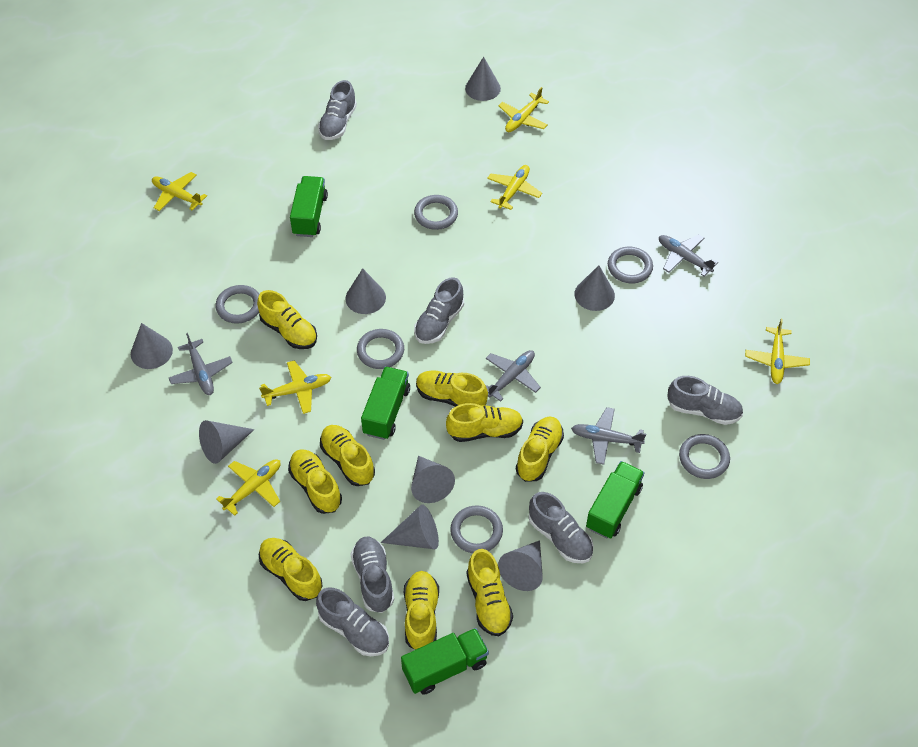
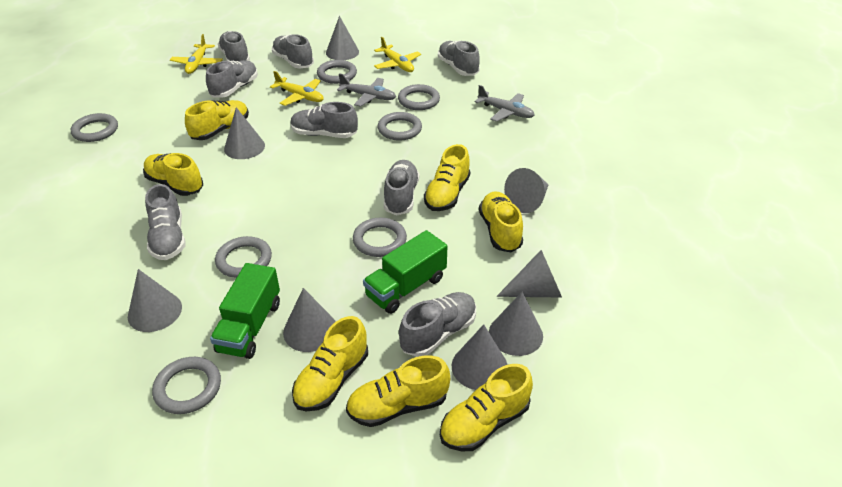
green truck: [290,176,328,237] [361,367,410,440] [401,628,489,695] [586,461,645,539] = 4 -> [210,263,280,359] [363,230,447,314] = 2
grey plane: [169,333,233,395] [485,350,541,402] [571,407,646,465] [659,234,718,276] = 4 -> [337,73,396,107] [475,85,535,122] = 2
grey ring: [216,285,259,324] [357,329,404,369] [414,195,458,230] [450,505,503,553] [608,247,653,284] [679,434,730,479] = 6 -> [71,113,118,142] [152,357,221,414] [215,236,272,278] [317,60,357,84] [353,217,407,257] [377,112,422,141] [398,84,440,110] = 7
grey shoe: [316,588,389,656] [318,80,357,140] [351,537,394,613] [414,277,464,344] [529,492,594,563] [668,376,743,425] = 6 -> [145,184,185,260] [206,60,258,98] [218,31,250,61] [272,34,314,69] [290,102,358,138] [384,160,420,215] [399,292,476,357] [438,41,480,76] = 8
yellow plane: [152,172,207,211] [216,459,281,516] [259,360,331,414] [487,165,542,210] [499,87,549,132] [745,319,810,384] = 6 -> [170,34,223,74] [270,71,324,106] [374,37,421,72] = 3
yellow shoe: [257,290,317,349] [259,538,322,601] [288,449,342,514] [320,425,375,486] [404,571,439,650] [416,370,488,407] [446,403,523,442] [466,549,513,636] [516,416,564,482] = 9 -> [143,153,203,196] [185,100,249,140] [292,316,368,411] [346,356,450,427] [424,144,470,211] [440,364,533,451] [479,191,523,252] = 7

